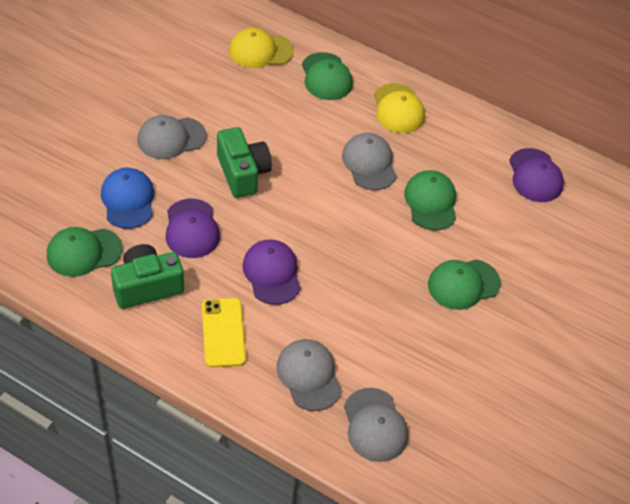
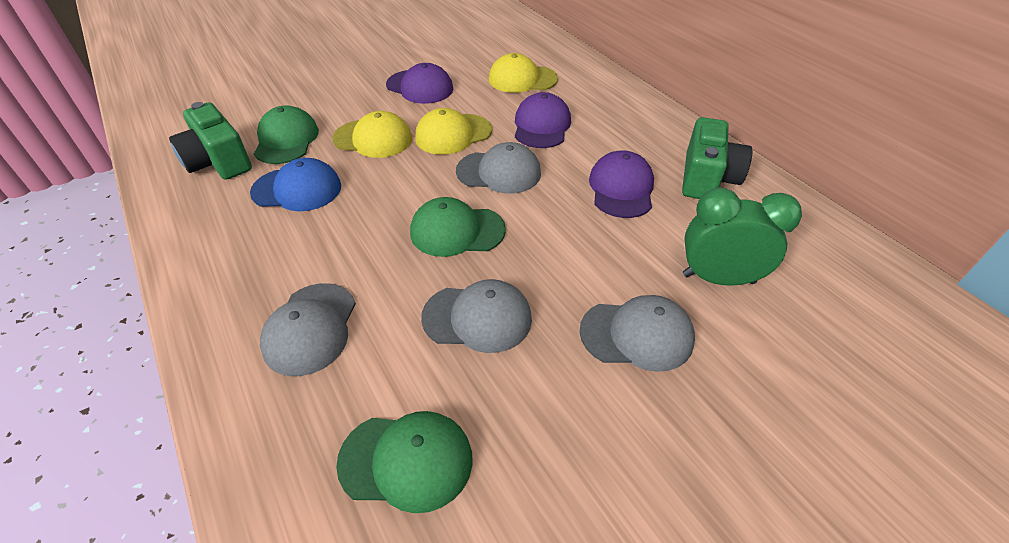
green cap: [47,227,123,277] [302,52,353,100] [404,170,456,230] [428,259,501,310] = 4 -> [254,105,319,164] [336,411,473,513] [410,197,506,257] = 3
green clock: none = 0 -> [683,187,802,286] = 1
yellow cap: [229,28,294,68] [374,83,425,133] = 2 -> [333,111,412,158] [415,108,492,155] [488,53,558,93] = 3
yellow phone: [202,298,246,368] = 1 -> none = 0

